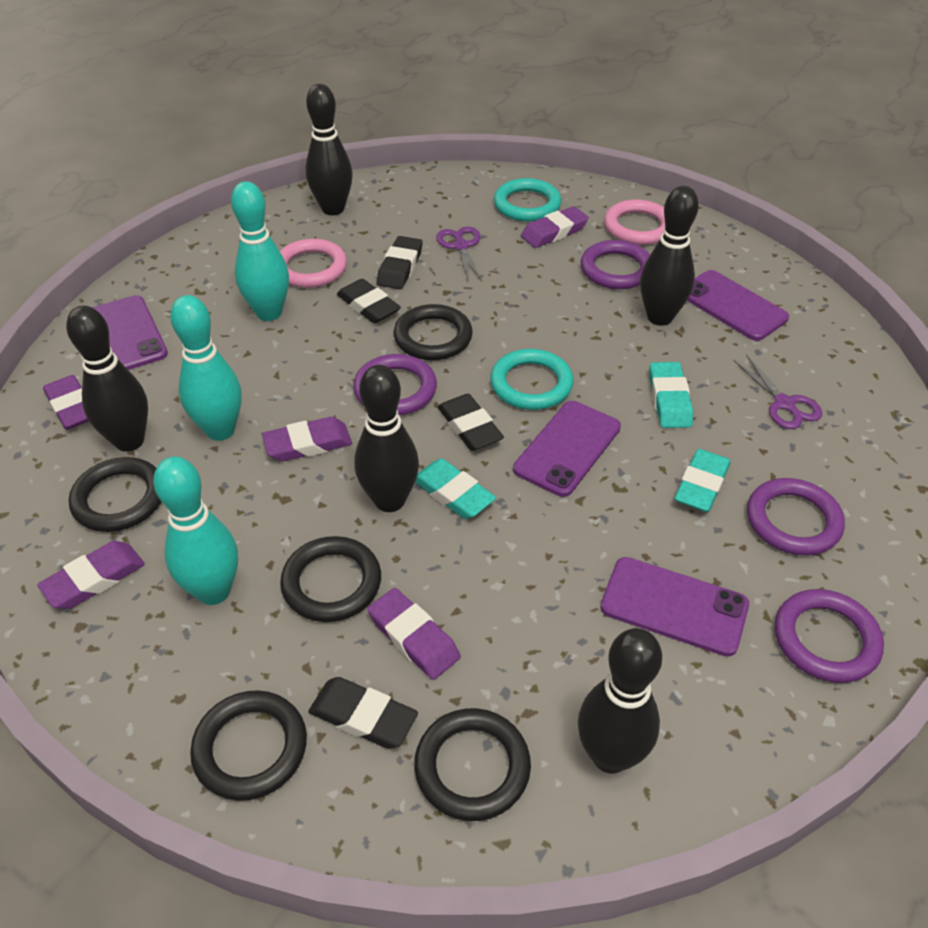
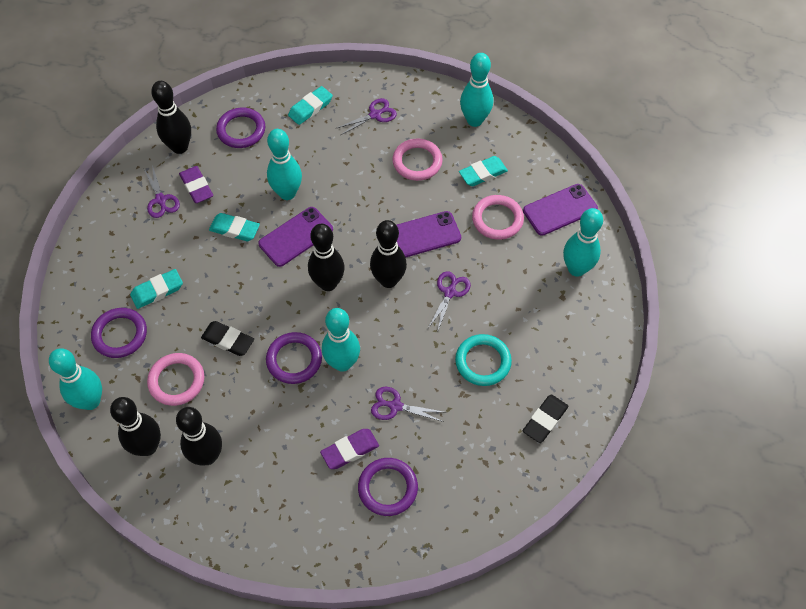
black eraser: [309,677,418,749] [337,279,401,323] [377,236,423,289] [438,394,504,451] = 4 -> [201,321,254,356] [523,395,568,443] = 2
black ring: [69,457,161,532] [190,690,307,801] [280,536,381,622] [394,304,473,360] [414,708,531,821] = 5 -> none = 0
pink ring: [280,239,347,288] [604,199,665,245] = 2 -> [147,353,204,406] [392,139,443,181] [472,195,524,240] = 3
purple eraser: [37,541,145,609] [43,375,89,430] [262,417,352,462] [367,588,461,680] [521,206,589,248] = 5 -> [179,166,213,203] [320,429,379,469] = 2
purple phone: [92,295,168,370] [513,401,621,497] [600,557,749,657] [687,270,789,341] = 4 -> [258,207,333,267] [397,211,461,257] [523,184,598,236] = 3
purple scissors: [436,226,482,283] [733,354,822,429] = 2 -> [144,165,180,218] [337,98,397,135] [371,387,444,422] [428,271,471,333] = 4
turquoise bowling pin: [153,456,238,605] [170,295,242,441] [231,181,289,321] = 3 -> [49,348,102,410] [267,129,302,200] [322,308,360,372] [460,53,493,127] [563,208,603,277] = 5
turquoise eraser: [415,458,496,519] [649,362,693,428] [674,449,730,512] = 3 -> [130,269,183,309] [209,213,260,241] [288,86,333,125] [459,156,508,186] = 4
turquoise ring: [490,349,574,410] [494,178,561,222] = 2 -> [455,334,512,386] = 1

